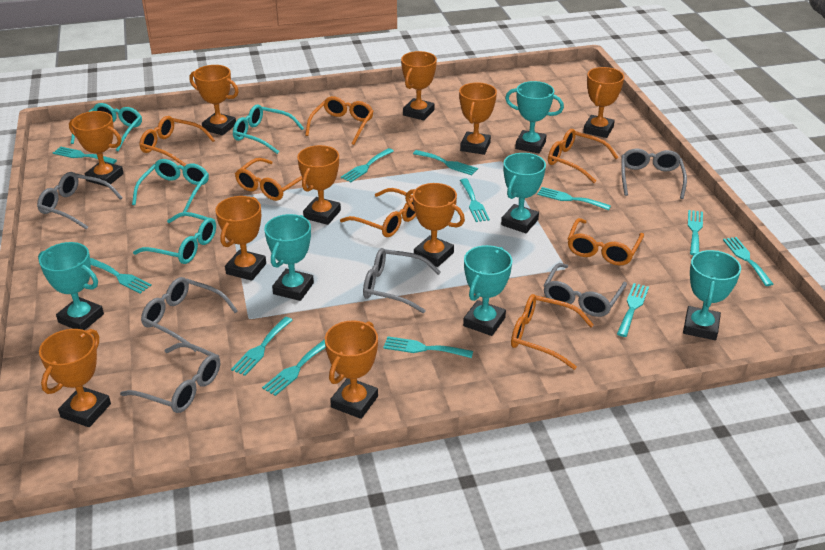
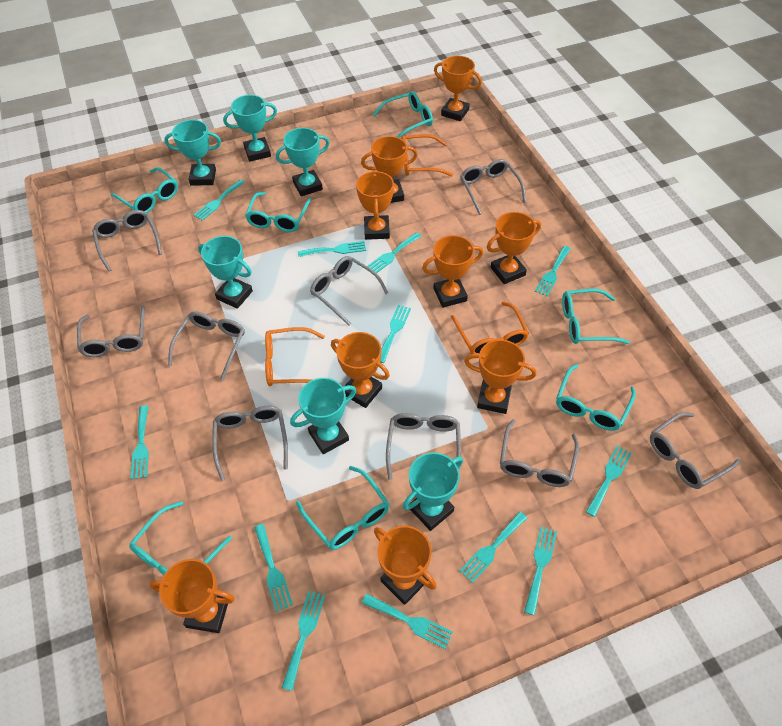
grey glasses: [37,172,123,230] [120,342,220,413] [141,277,238,352] [363,248,441,313] [543,263,627,317] [621,148,687,199] = 6 -> [77,306,145,357] [92,210,162,272] [168,312,245,380] [212,406,288,481] [310,256,388,326] [386,413,461,480] [460,159,526,215] [500,419,579,487] [650,412,741,489] = 9
orange glasses: [140,116,215,166] [235,158,303,201] [305,96,374,145] [340,188,416,237] [511,294,594,370] [548,129,619,183] [568,218,644,266] = 7 -> [265,327,325,386] [401,134,453,177] [451,302,529,354] = 3
orange trophy: [39,329,111,427] [69,111,124,187] [189,65,239,135] [215,196,266,281] [297,145,341,225] [325,320,378,419] [401,51,437,120] [405,183,465,267] [459,82,497,155] [583,67,624,138] = 10 -> [150,559,235,633] [331,332,390,408] [356,170,394,240] [361,136,418,203] [374,526,437,605] [422,235,483,308] [434,56,482,121] [464,339,536,414] [487,212,541,284] = 9
turquoise glasses: [71,103,142,152] [132,159,209,212] [133,212,216,264] [233,104,304,154] = 4 -> [111,167,178,213] [129,501,232,576] [245,192,312,232] [296,466,390,550] [373,91,433,138] [556,364,636,431] [562,289,630,344] = 7

